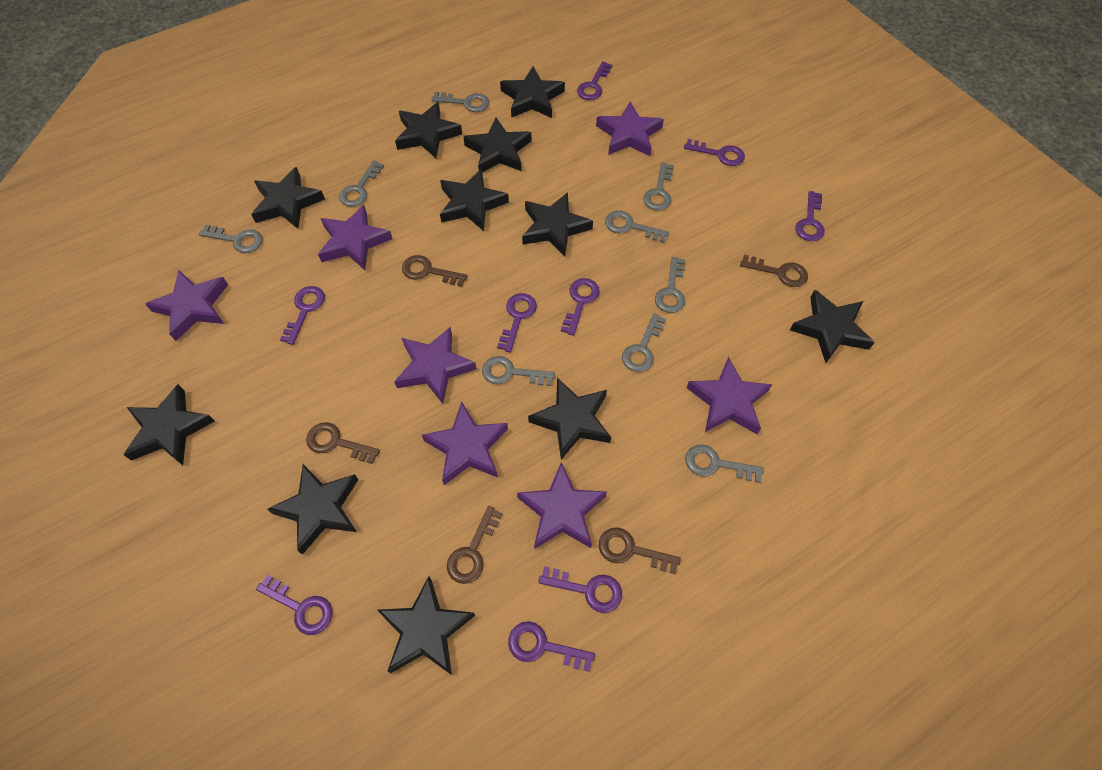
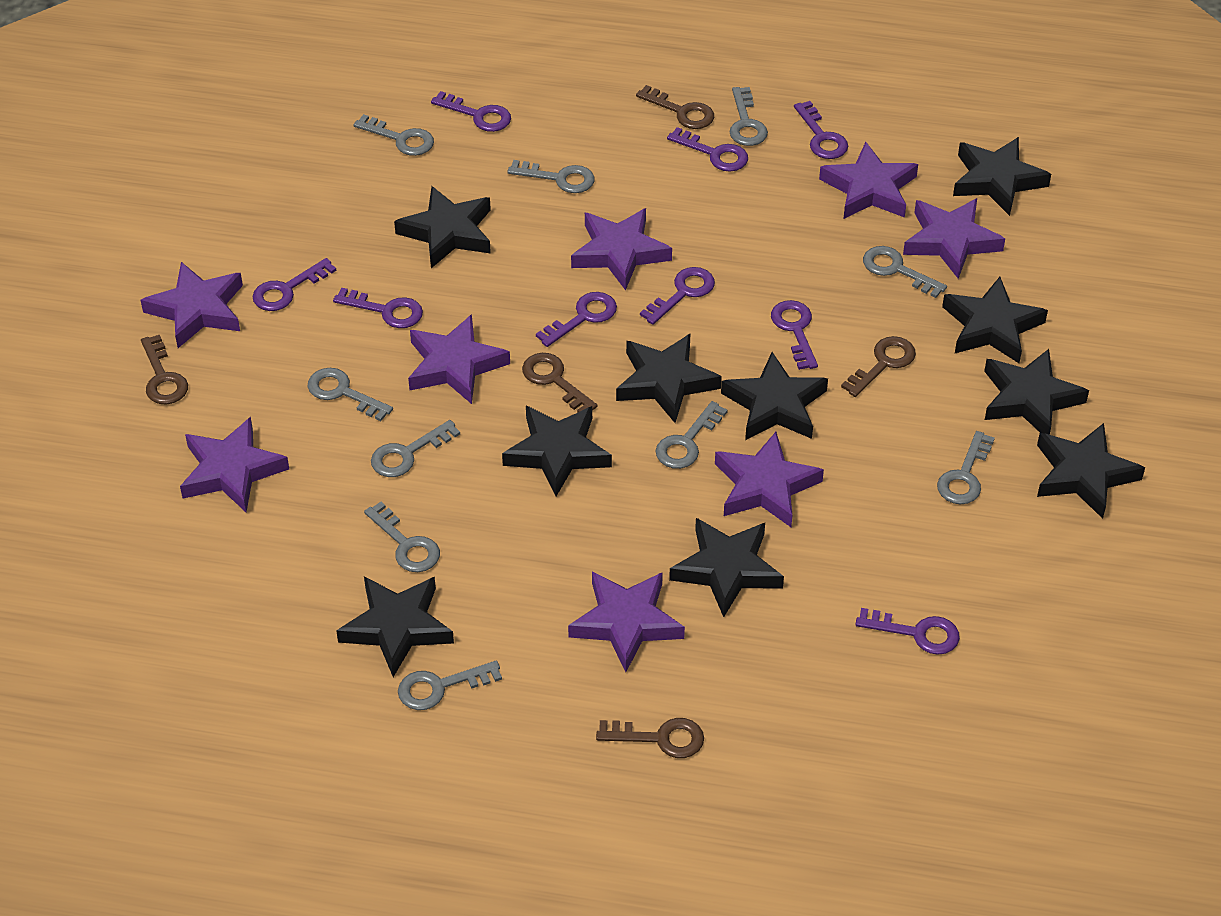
black star: [124,384,215,465] [251,167,325,229] [267,464,358,555] [377,576,475,675] [395,102,462,158] [440,169,509,231] [463,118,532,172] [500,66,565,118] [522,192,593,257] [528,378,611,460] [790,290,875,363] = 11 -> [336,576,454,677] [394,186,491,268] [502,406,612,496] [616,334,722,423] [669,518,784,617] [721,352,828,440] [942,277,1048,363] [953,137,1051,216] [984,349,1089,435] [1037,423,1145,519] = 10
grey key: [199,225,263,253] [339,160,384,207] [431,92,489,112] [482,356,555,386] [605,211,669,243] [622,313,666,372] [643,162,674,210] [655,257,685,313] [685,444,764,483] = 9 -> [308,368,393,421] [354,114,434,156] [364,502,440,572] [371,420,460,477] [398,660,502,710] [507,160,595,193] [655,401,728,469] [730,87,768,146] [863,246,947,298] [937,431,995,504] = 10
purple star: [145,270,228,341] [318,205,392,270] [394,327,477,404] [422,402,508,485] [517,462,607,549] [596,102,664,156] [687,357,772,434] = 7 -> [141,262,243,348] [180,417,289,512] [408,314,510,404] [568,572,685,672] [571,208,672,290] [715,432,824,527] [819,142,918,219] [903,198,1005,279] = 8

